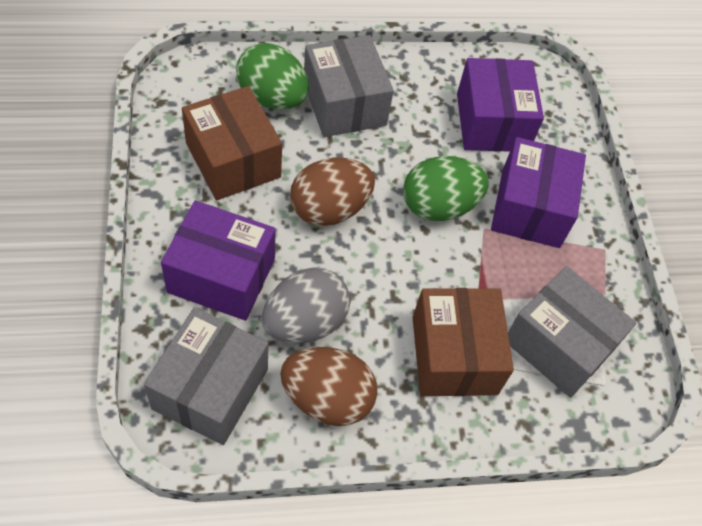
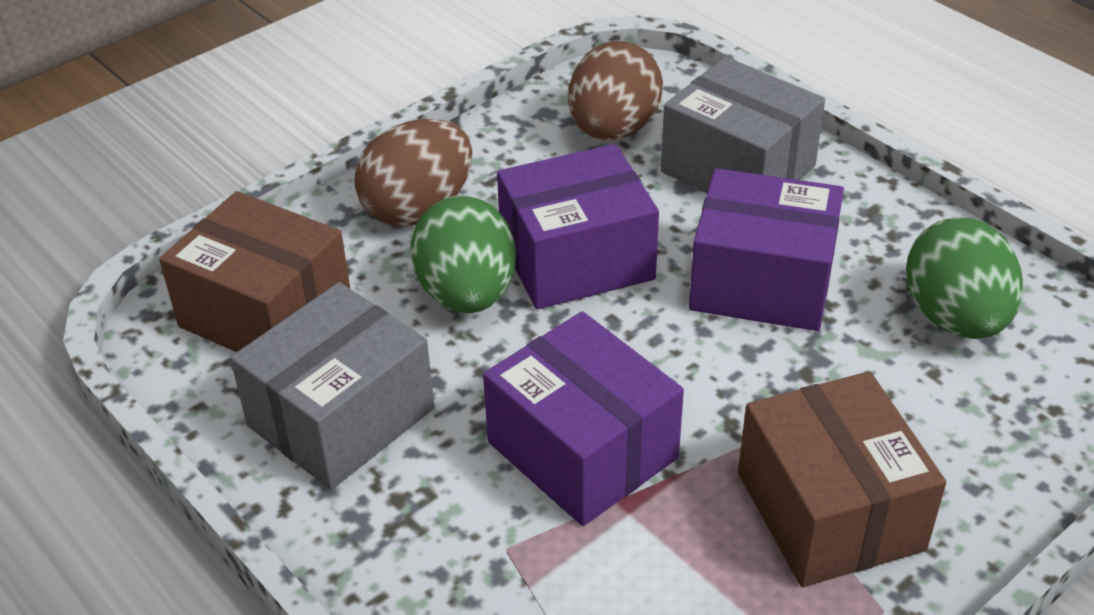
grey box: [144,307,268,445] [304,35,394,137] [508,266,637,398] = 3 -> [230,282,434,490] [661,57,825,193] = 2
grey egg: [262,267,351,343] = 1 -> none = 0

